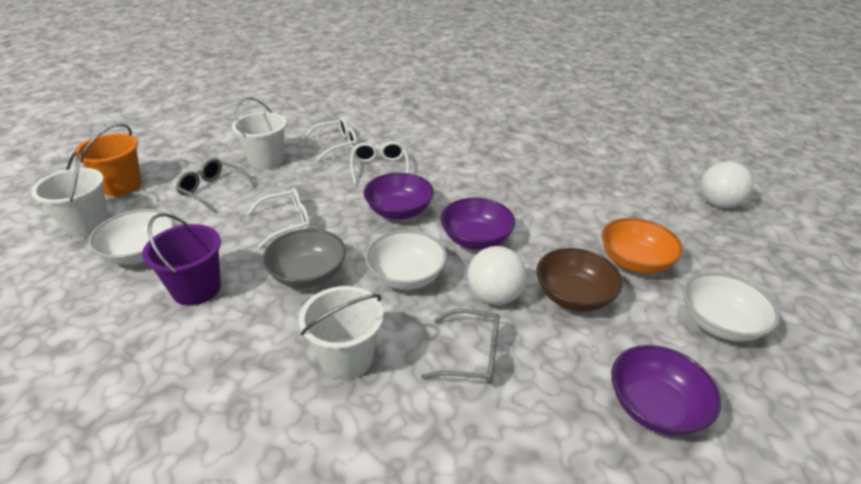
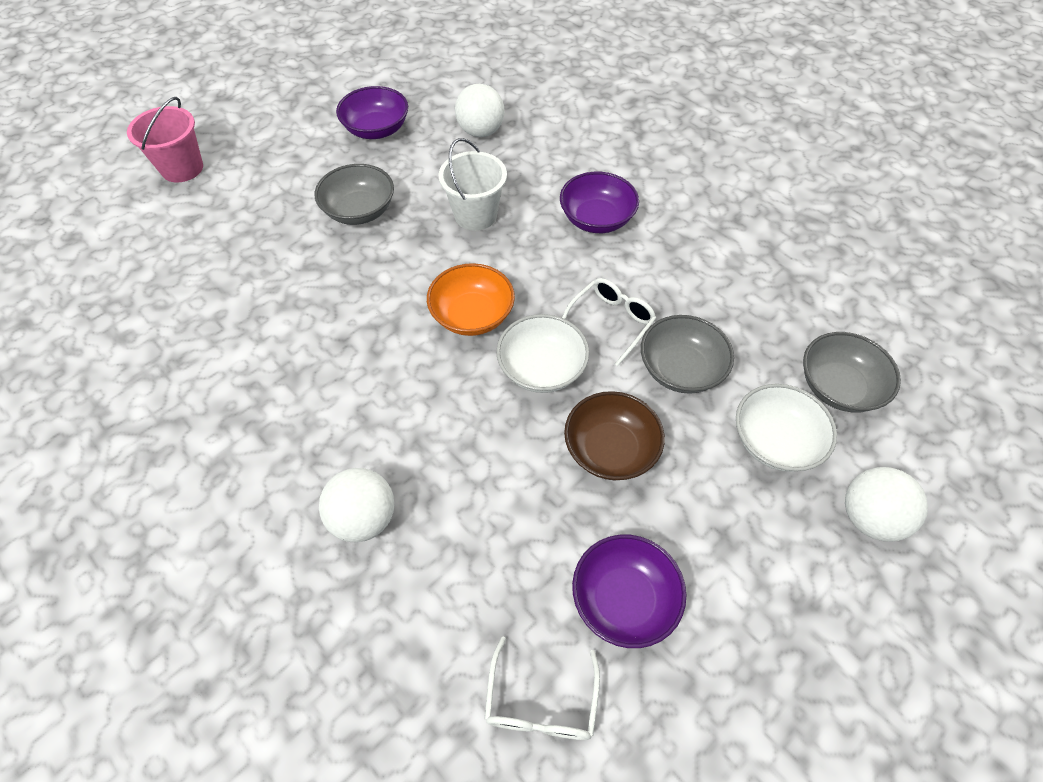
grey bowl: [263,229,346,288] = 1 -> [315,164,394,225] [641,315,734,394] [803,332,901,412] = 3
grey glasses: [176,158,255,212] [421,309,500,384] = 2 -> none = 0
orange bucket: [74,124,142,196] = 1 -> none = 0
pink bucket: none = 0 -> [127,97,203,182] = 1
purple bucket: [142,213,221,306] = 1 -> none = 0
white ball: [467,246,527,305] [700,161,753,208] = 2 -> [319,468,394,542] [455,84,505,137] [845,467,928,542] = 3
white bowl: [88,209,175,265] [365,230,447,290] [683,272,780,342] = 3 -> [496,314,589,393] [736,384,837,472] = 2
white bucket: [31,152,109,238] [232,97,287,170] [299,286,384,380] = 3 -> [439,138,507,231] = 1
white glasses: [247,188,311,248] [303,117,358,161] [350,141,409,184] = 3 -> [485,636,600,740] [562,278,656,366] = 2

